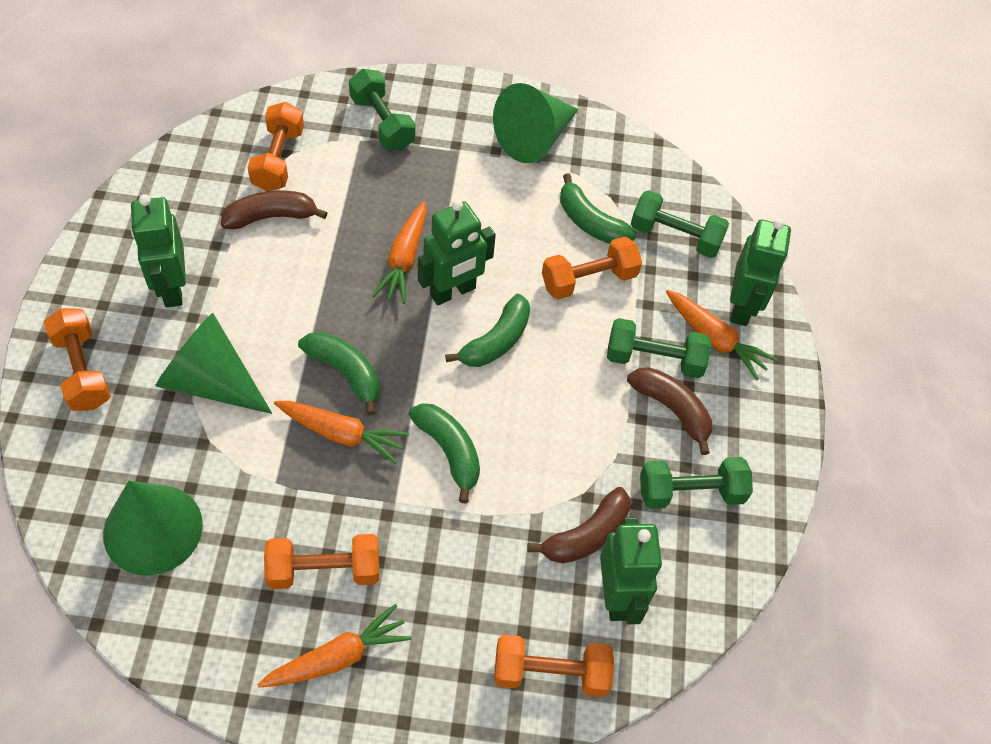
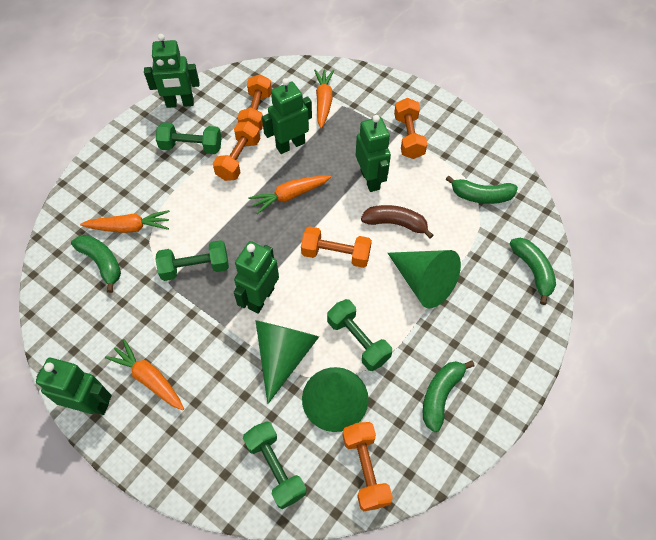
brown banana: [221,191,327,230] [527,487,631,564] [627,367,712,455] = 3 -> [361,205,433,239] = 1
green robot: [130,194,186,307] [418,200,496,305] [600,517,662,624] [730,218,791,326] = 4 -> [36,358,112,415] [144,34,199,108] [234,241,279,314] [262,78,312,154] [356,115,391,192] = 5

